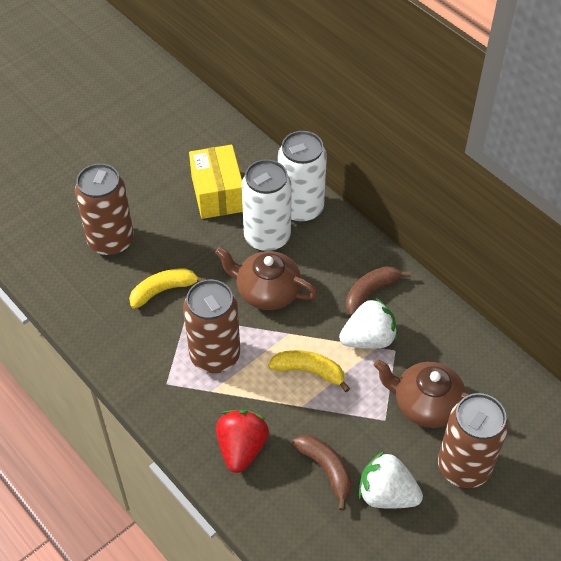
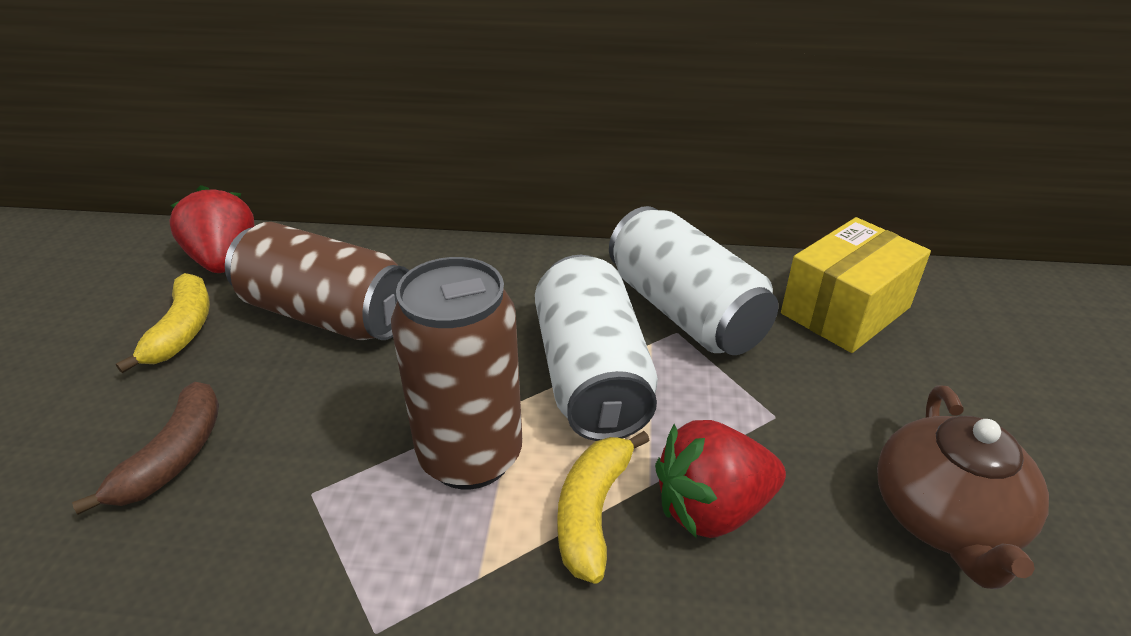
brown banana: [292,435,352,511] [345,266,411,316] = 2 -> [72,382,219,515] = 1
brown can: [75,163,134,256] [183,279,240,373] [438,393,508,488] = 3 -> [225,222,409,340] [391,257,522,489] = 2
brown teapot: [215,247,318,310] [374,359,470,428] = 2 -> [877,385,1049,589] = 1
red strawberry: [216,410,269,473] = 1 -> [169,185,255,273] [655,420,786,538] = 2
white strawberry: [339,297,397,349] [359,451,423,509] = 2 -> none = 0

